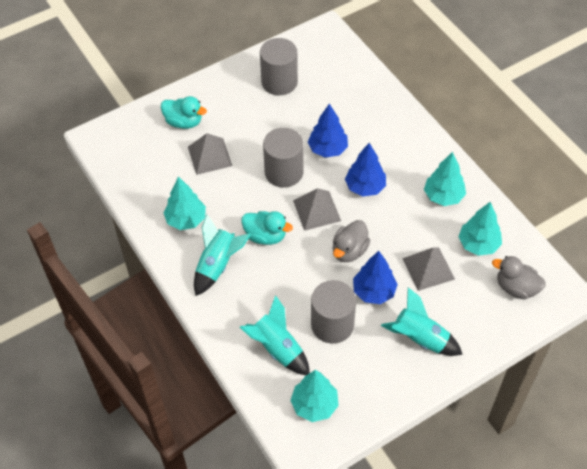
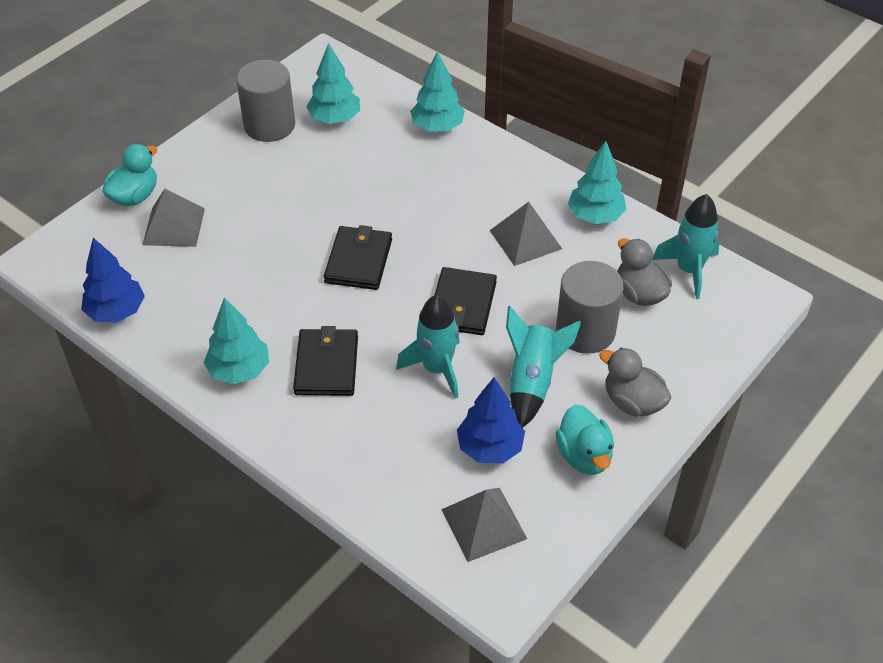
black wallet: none = 0 -> [293,326,358,396] [324,225,392,290] [435,267,497,335] = 3
blue tree: [308,104,348,158] [345,143,386,197] [353,251,398,304] = 3 -> [82,238,145,323] [457,377,525,464] = 2
grey cylinder: [260,38,298,95] [263,128,303,187] [311,280,356,344] = 3 -> [236,60,295,142] [556,261,624,354] = 2

